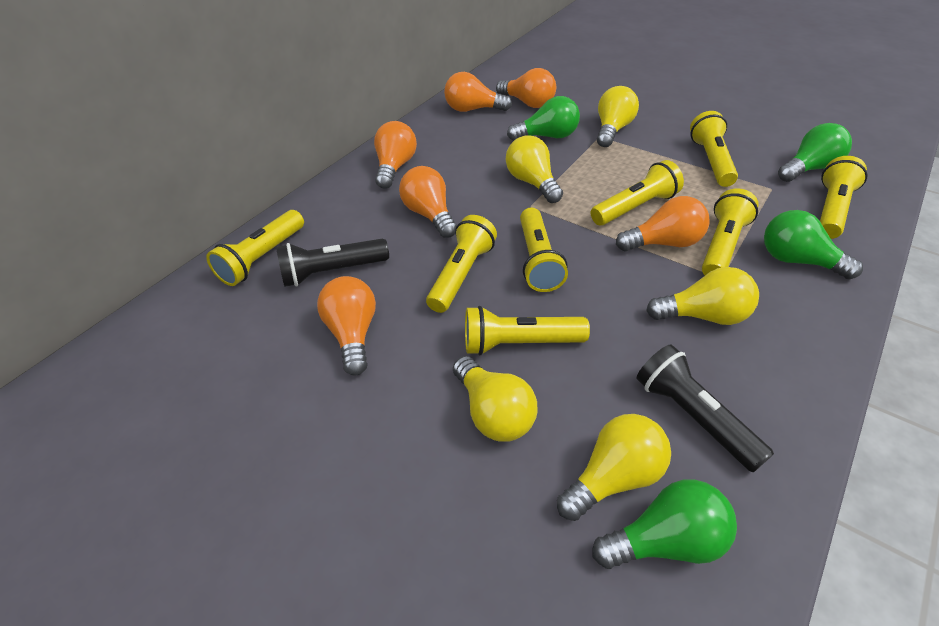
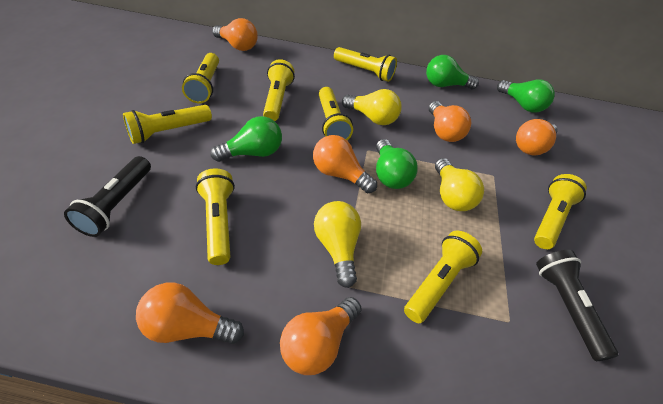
yellow light bulb: [453,356,537,442] [506,135,563,203] [557,414,671,521] [597,86,639,147] [646,267,759,325] = 5 -> [314,201,361,288] [342,89,402,125] [435,158,484,211] = 3

